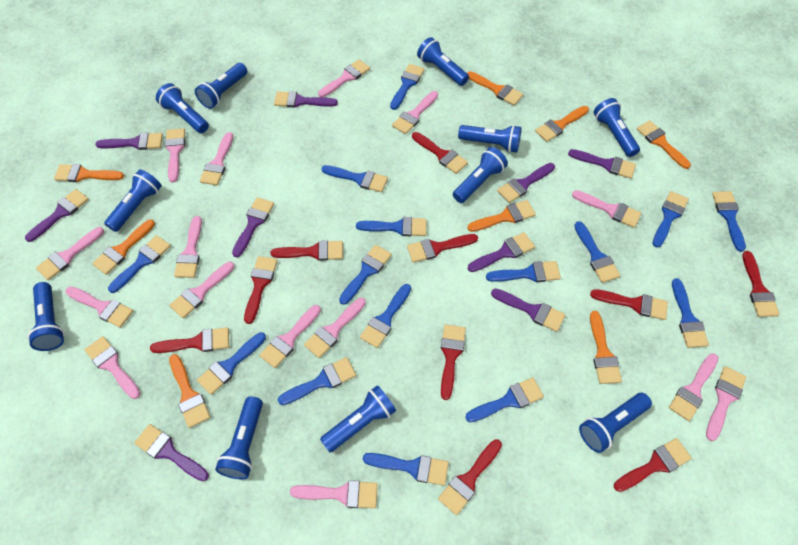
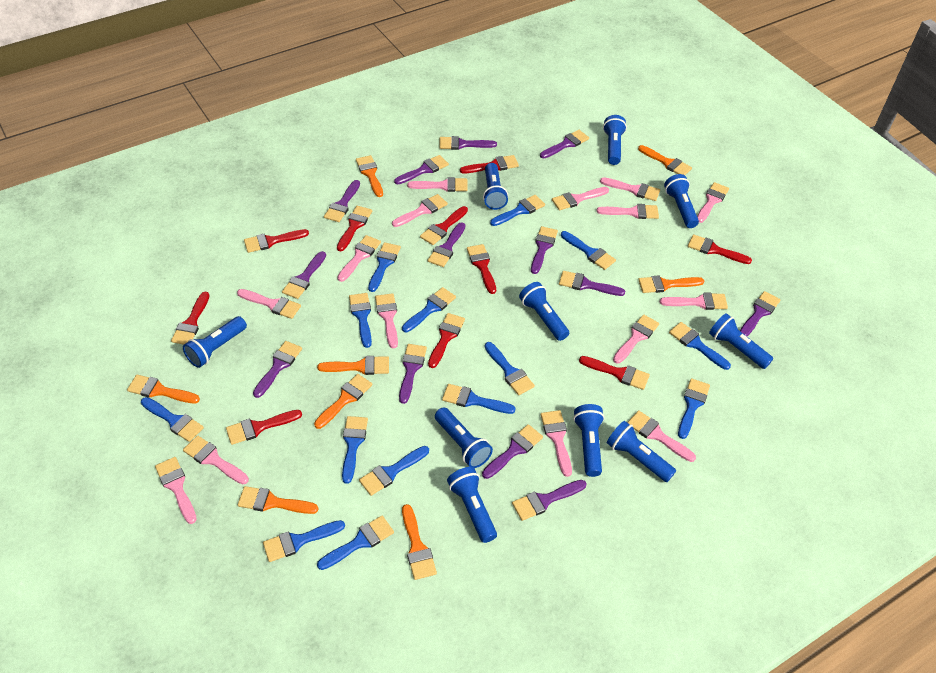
blue brush: [108,235,171,293] [197,332,266,395] [278,357,356,405] [321,165,388,192] [339,245,392,305] [356,217,427,236] [360,284,411,348] [363,453,449,486] [390,64,425,110] [465,377,544,422] [486,261,561,282] [574,221,620,283] [653,191,689,247] [672,278,709,348] [712,191,746,252] = 15 -> [141,397,204,442] [263,520,345,562] [317,516,394,570] [342,416,368,484] [349,293,372,348] [359,446,429,496] [368,242,401,292] [402,287,456,332] [442,384,516,414] [485,342,535,395] [490,195,545,226] [561,231,616,270] [669,322,731,370] [678,378,710,439] = 14
blue flashlight: [28,282,65,351] [104,169,162,232] [156,83,209,133] [195,63,247,109] [215,396,263,479] [320,385,396,452] [417,37,469,86] [453,147,508,203] [458,125,521,153] [579,393,652,453] [593,98,640,157] = 11 -> [183,316,247,368] [435,407,493,468] [447,467,497,543] [483,163,508,210] [519,282,569,341] [573,404,605,477] [603,115,627,165] [607,421,676,482] [664,174,699,228] [709,313,773,369] = 10
purple brush: [25,189,89,242] [95,132,163,150] [134,424,209,481] [232,197,274,257] [274,91,338,108] [468,232,535,272] [491,288,565,332] [497,163,555,203] [568,149,636,179] = 9 -> [253,341,302,398] [282,251,326,299] [324,180,360,222] [394,155,449,184] [399,344,427,404] [428,222,465,267] [439,136,497,150] [482,424,543,479] [512,480,587,521] [531,226,558,274] [540,130,589,158] [559,271,625,296] [740,291,781,336] = 13

